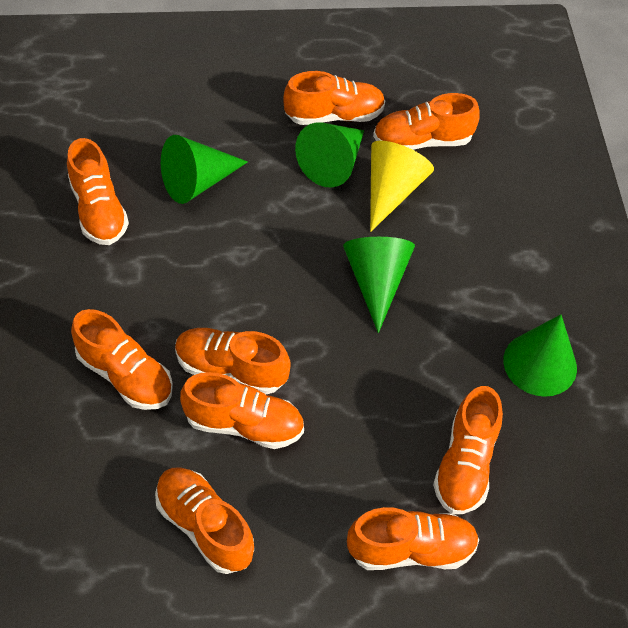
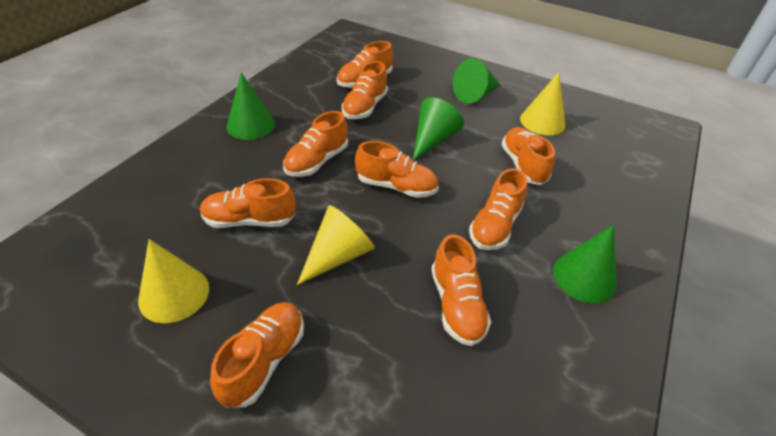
yellow cone: [370,141,434,232] = 1 -> [138,239,209,323] [297,205,375,285] [520,72,565,135] = 3

